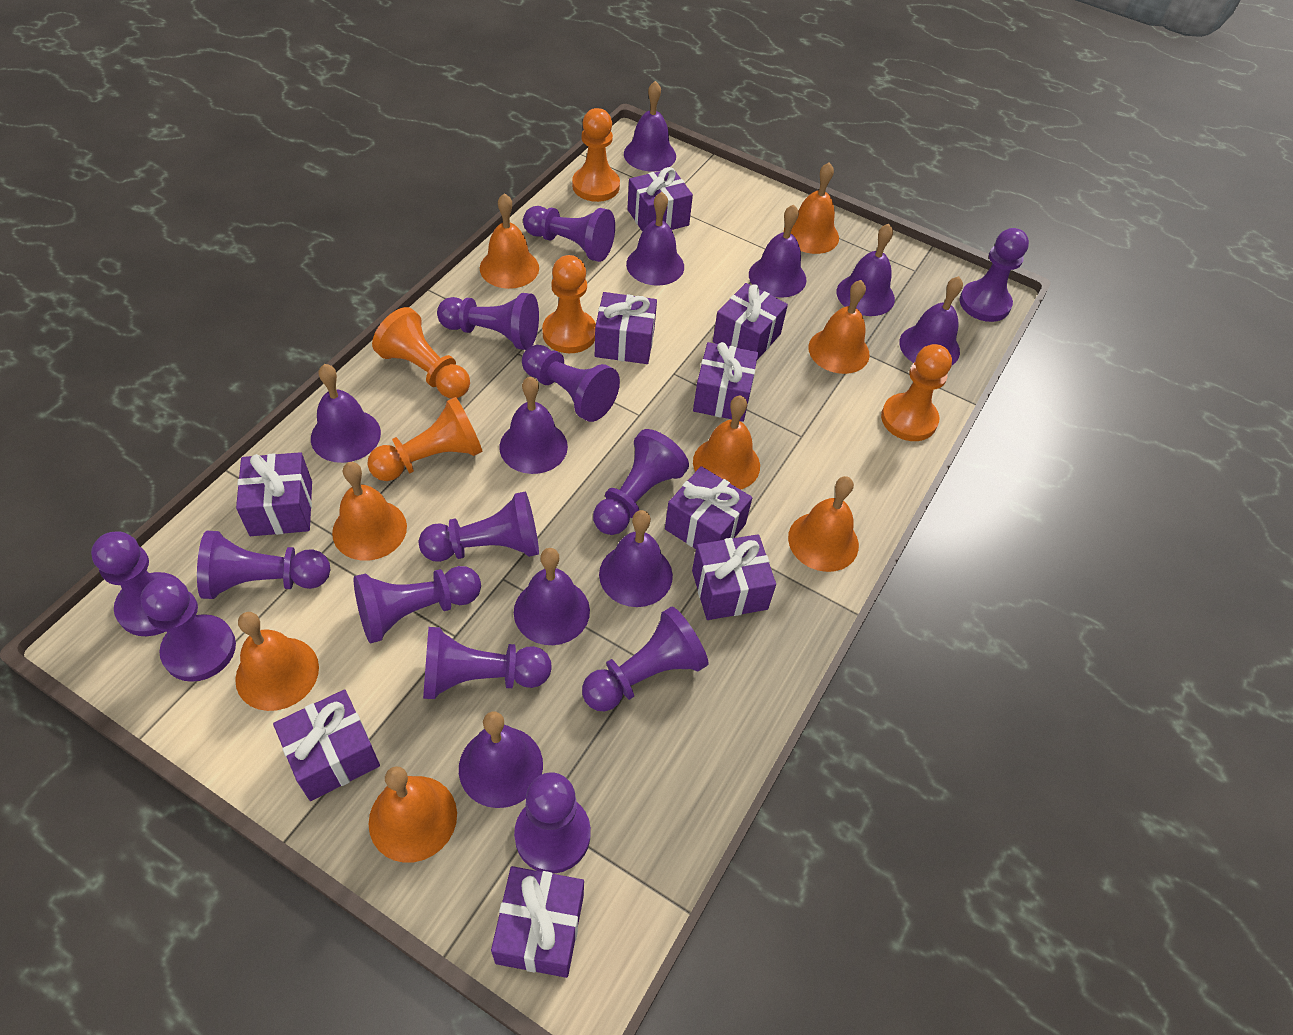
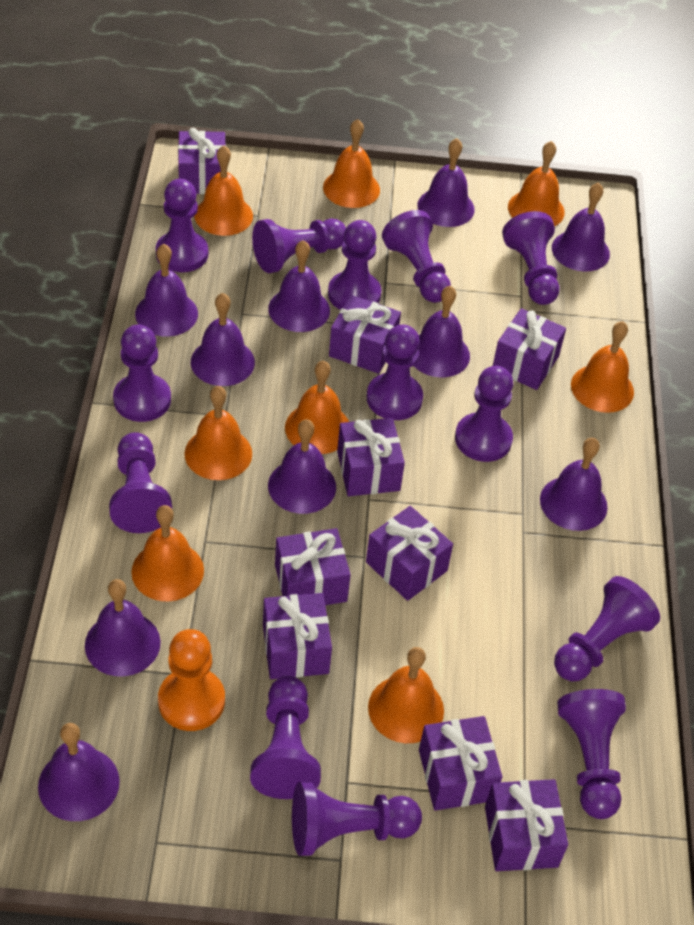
orange pawn: [367,397,483,481] [372,307,470,398] [542,255,596,353] [572,108,620,202] [881,344,952,441] = 5 -> [158,629,225,731] = 1

